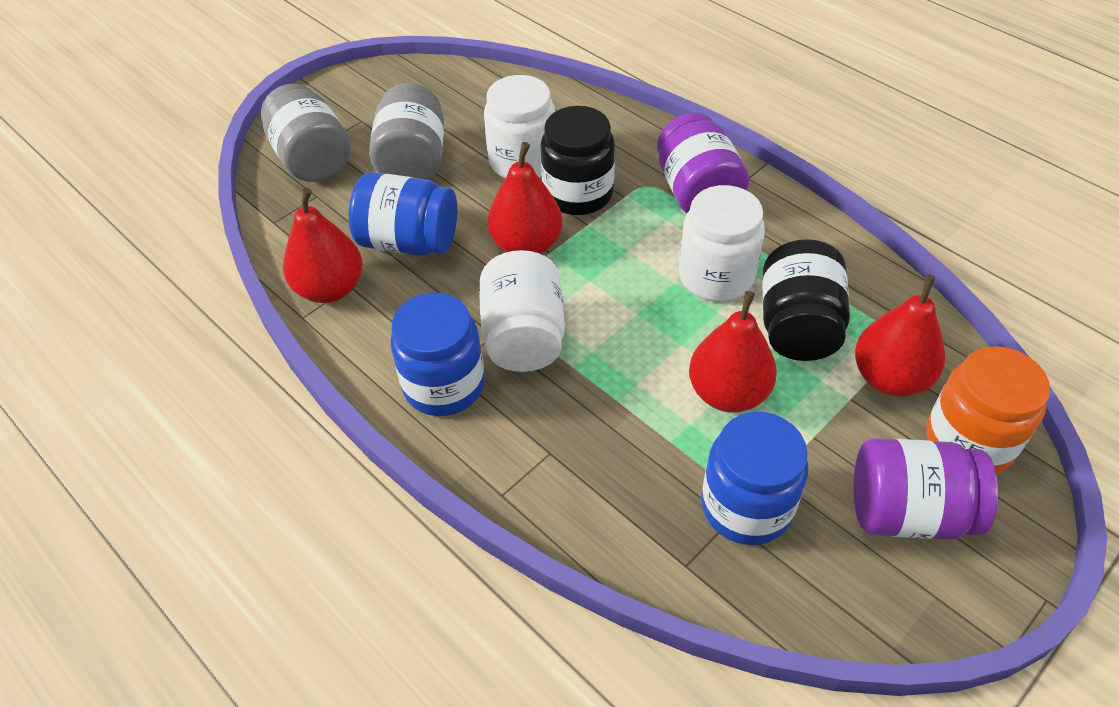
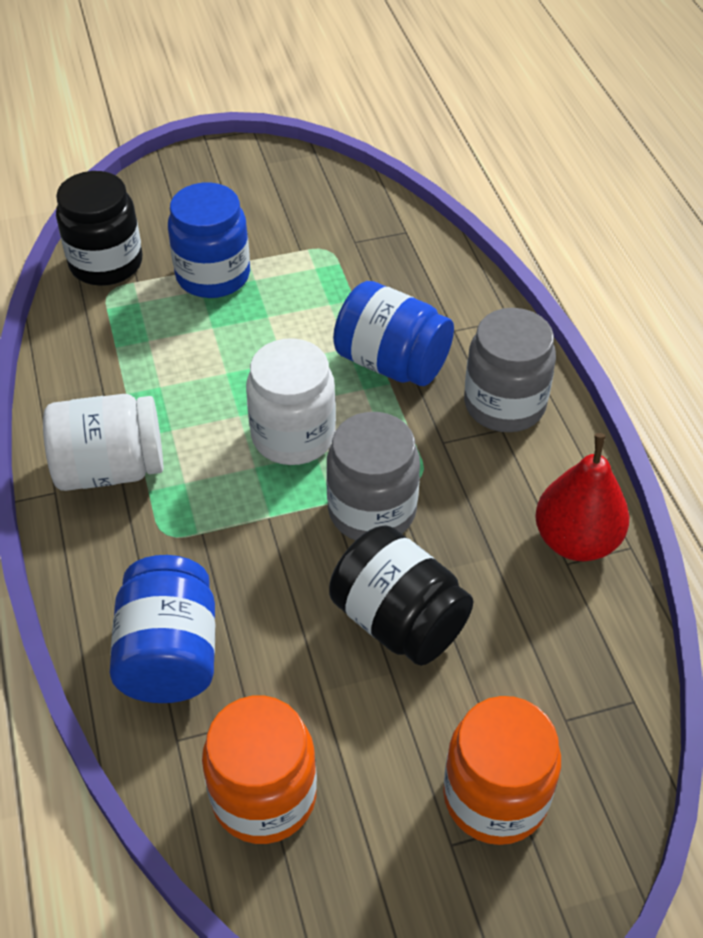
orange jar: [926,346,1050,474] = 1 -> [202,695,317,844] [443,696,561,845] = 2
purple jar: [657,113,749,213] [854,438,998,540] = 2 -> none = 0
red pear: [283,188,363,303] [487,142,563,254] [689,291,777,413] [855,275,945,397] = 4 -> [535,433,629,561] = 1
white jar: [479,250,565,372] [484,75,555,178] [679,185,765,302] = 3 -> [43,394,163,491] [246,338,336,465] = 2

